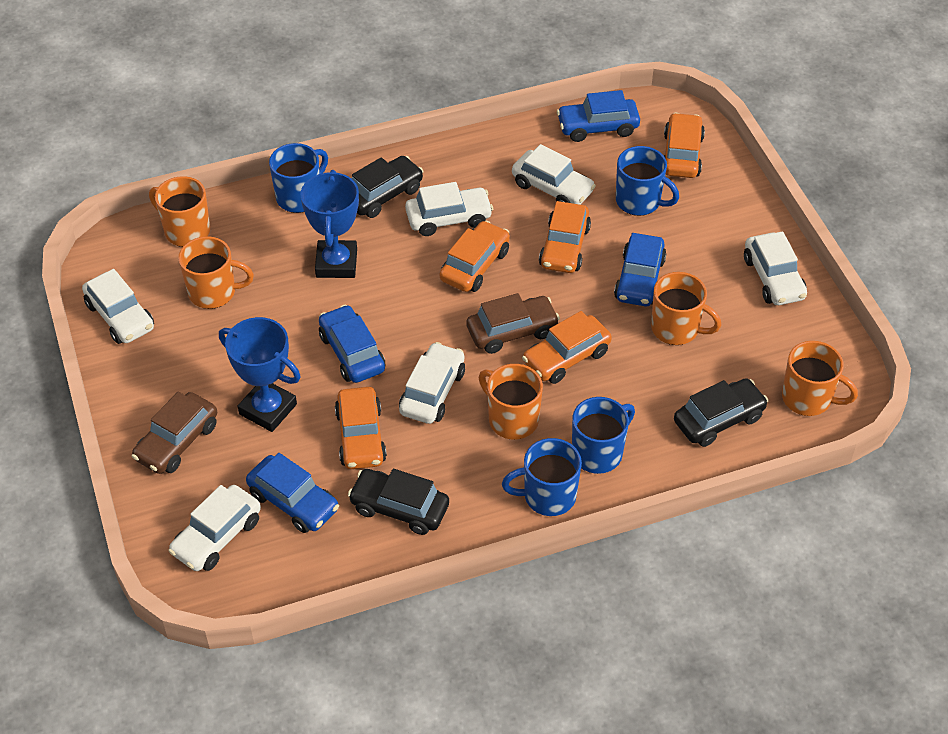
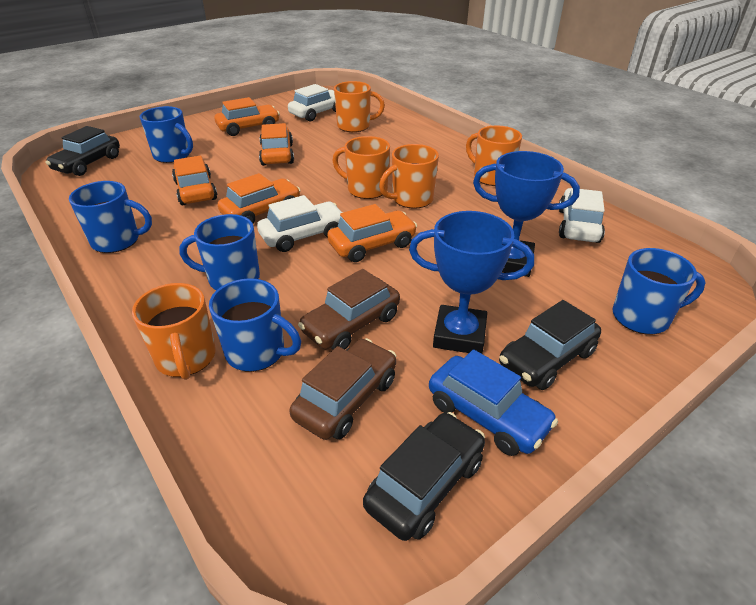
blue car: [246,453,339,533] [319,305,385,383] [557,90,640,142] [614,233,666,306] = 4 -> [429,349,558,456] = 1
blue mug: [269,143,328,213] [502,438,582,516] [572,397,635,474] [616,146,679,216] = 4 -> [69,181,152,253] [140,106,193,163] [179,214,260,290] [209,278,301,372] [612,248,706,335] = 5
white car: [82,269,154,344] [168,485,261,571] [399,342,465,424] [405,182,493,236] [512,144,596,205] [744,231,807,305] = 6 -> [257,195,343,252] [288,84,336,122] [559,188,605,243] = 3

